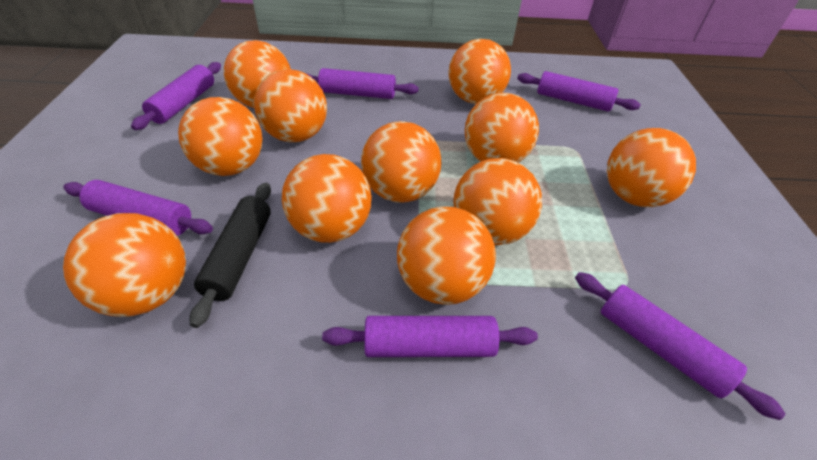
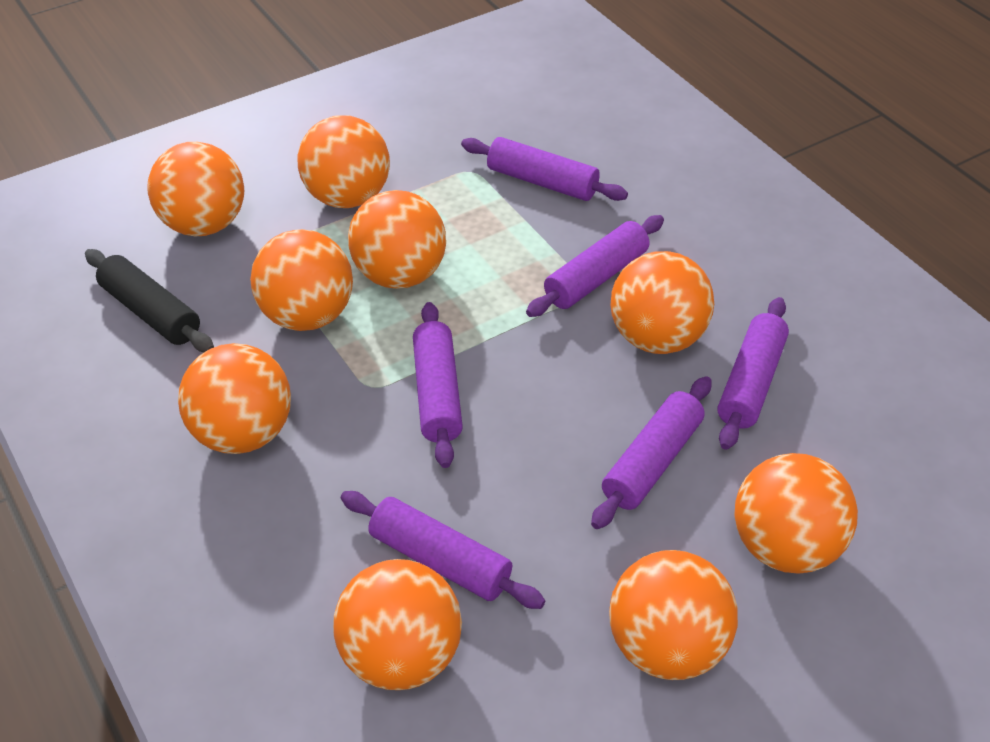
orange ball: [63,213,186,317] [178,97,263,176] [224,40,291,108] [254,69,327,142] [282,154,372,243] [361,121,441,202] [397,206,496,305] [449,39,511,104] [453,158,542,245] [465,93,539,163] [607,128,696,207] = 11 -> [148,142,244,236] [178,343,291,454] [250,229,353,331] [298,115,390,208] [333,559,462,690] [348,190,446,289] [609,550,738,680] [611,251,714,354] [735,453,858,574] = 9

